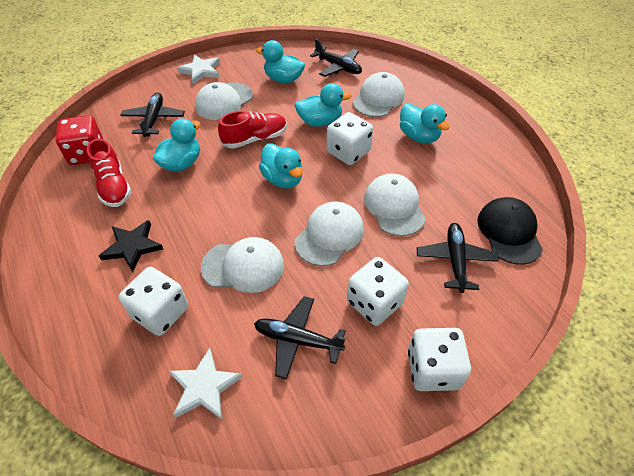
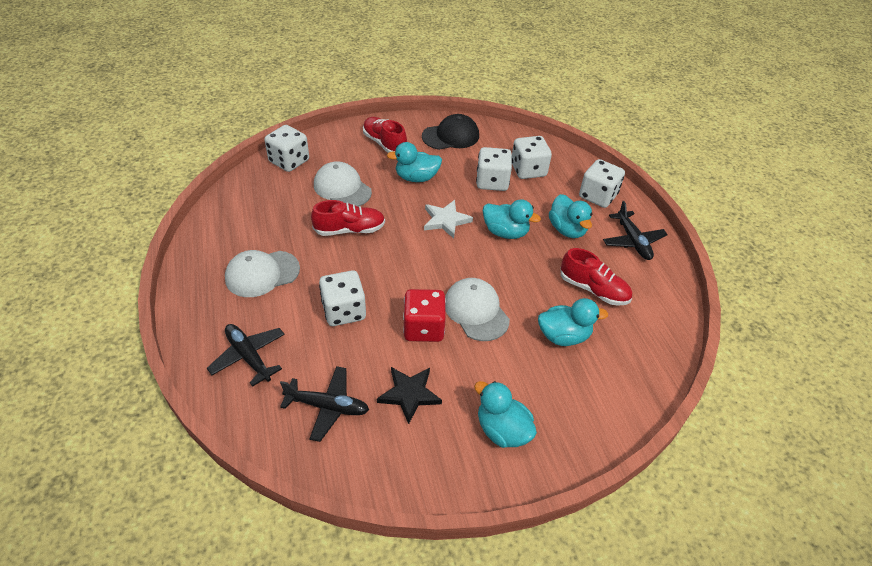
black plane: [120,93,185,137] [254,296,346,379] [310,39,362,77] [417,223,499,293] = 4 -> [207,324,285,387] [280,366,369,442] [603,201,668,260] = 3
red shoe: [87,138,131,207] [218,111,287,149] = 2 -> [311,200,385,236] [363,117,407,153] [560,248,632,306] = 3
white cap: [195,82,253,120] [201,237,284,293] [295,202,364,266] [353,72,405,117] [364,173,426,236] = 5 -> [225,250,300,297] [314,161,372,207] [445,278,510,341] = 3
white dice: [119,267,188,336] [327,112,373,165] [347,257,409,326] [408,328,471,391] = 4 -> [264,125,309,172] [319,270,366,326] [476,147,512,191] [512,136,552,179] [579,159,625,208] = 5
white star: [169,348,242,420] [177,54,220,84] = 2 -> [424,200,473,238] = 1

